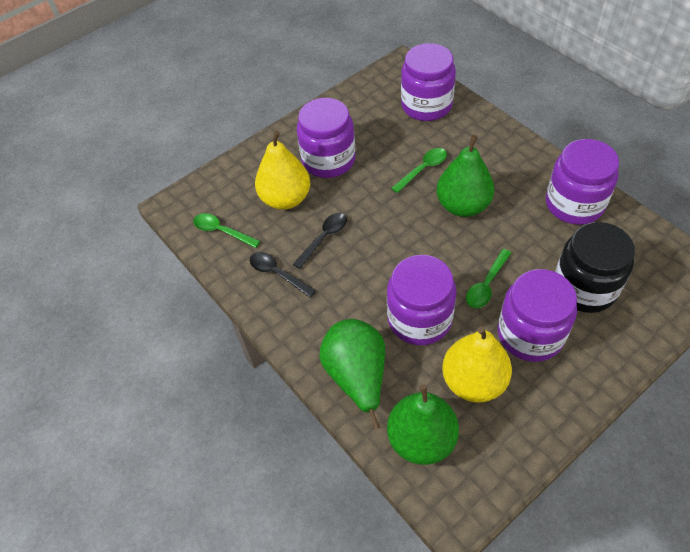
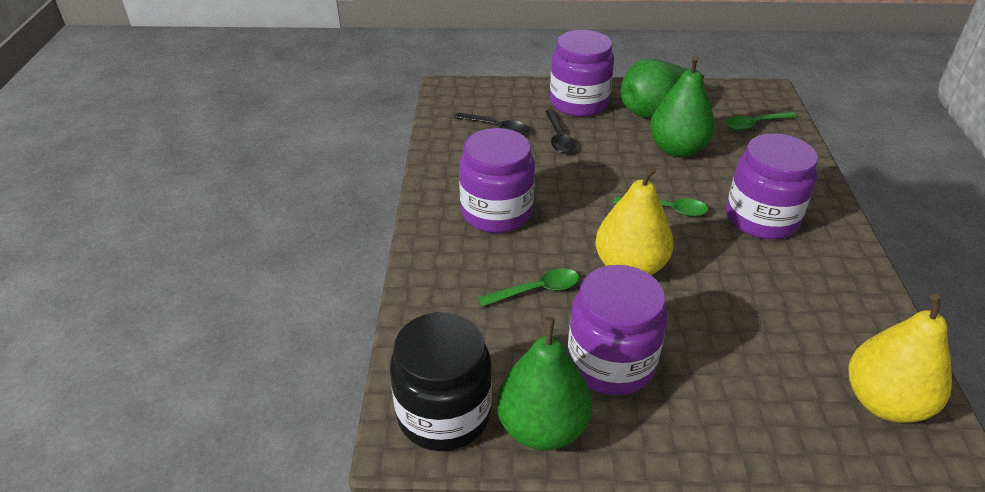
purple jar: [297,98,355,178] [387,255,457,345] [401,43,456,121] [498,269,577,362] [546,139,619,225] = 5 -> [459,128,535,233] [550,30,614,117] [568,265,667,395] [726,133,818,239] = 4

